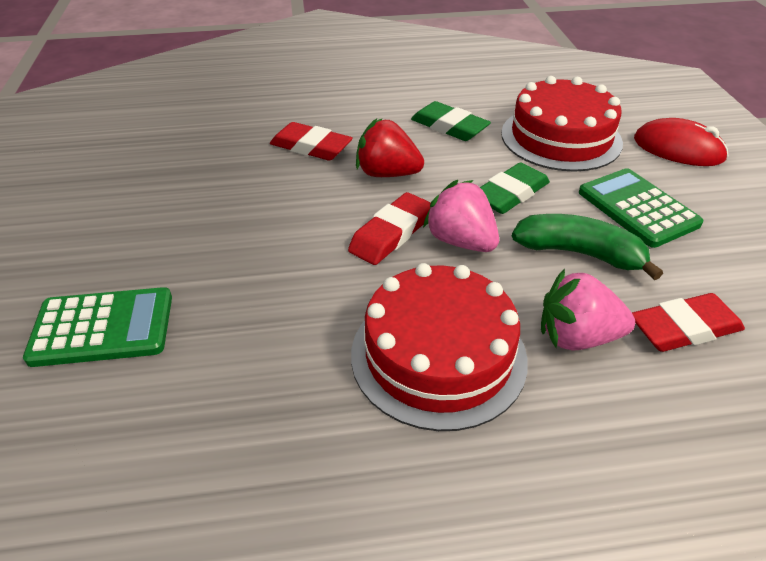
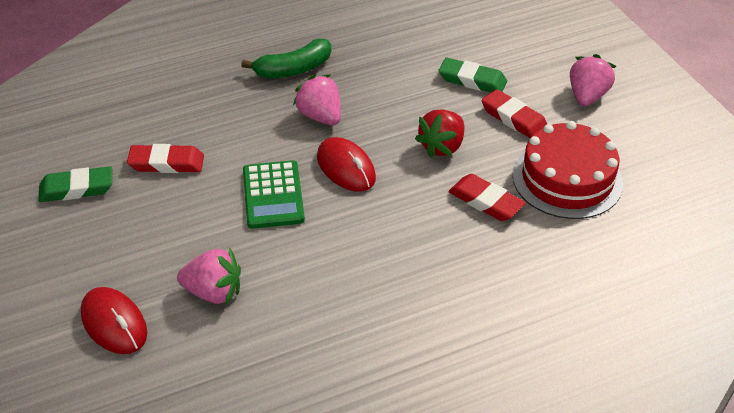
green calculator: [23,287,172,367] [579,168,704,248] = 2 -> [243,160,305,229] = 1
pink strawberry: [423,180,499,252] [541,269,635,350] = 2 -> [177,247,241,304] [293,75,341,125] [570,54,616,106] = 3
red cake: [351,263,528,431] [501,76,623,172] = 2 -> [512,121,623,219] = 1
red mouse: [634,118,728,166] = 1 -> [81,287,147,354] [317,137,376,192] = 2

